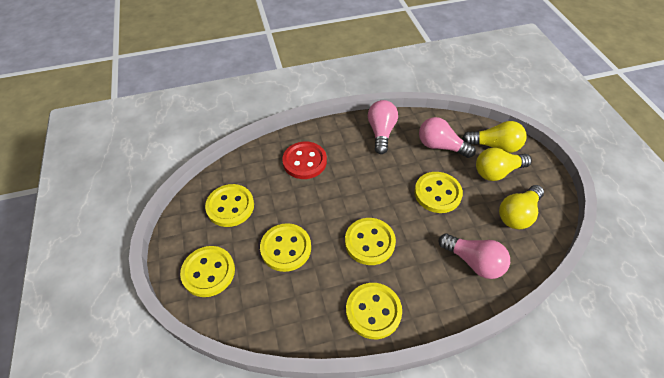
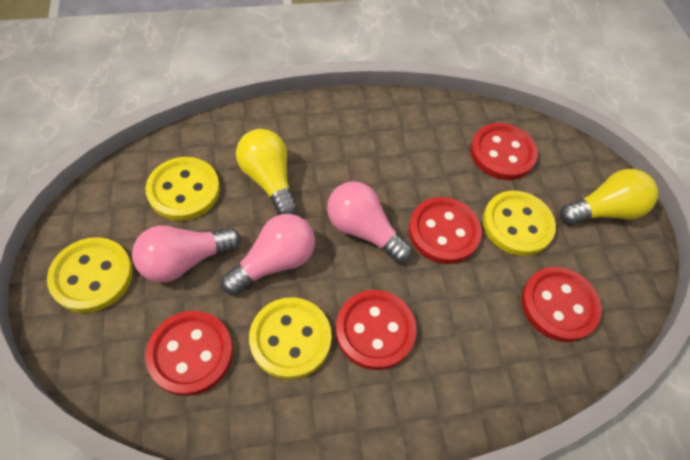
red button: [282,142,327,179] = 1 -> [146,311,233,396] [336,290,417,370] [409,197,482,264] [470,123,538,180] [521,267,602,342] = 5
yellow button: [180,246,235,297] [205,184,254,227] [260,223,311,272] [345,218,396,265] [346,283,402,339] [414,172,463,213] = 6 -> [47,237,133,313] [146,157,220,221] [249,297,332,380] [483,191,556,256] = 4
yellow light bulb: [462,121,527,153] [476,148,532,181] [499,185,544,229] = 3 -> [236,129,298,215] [560,169,658,225] = 2

